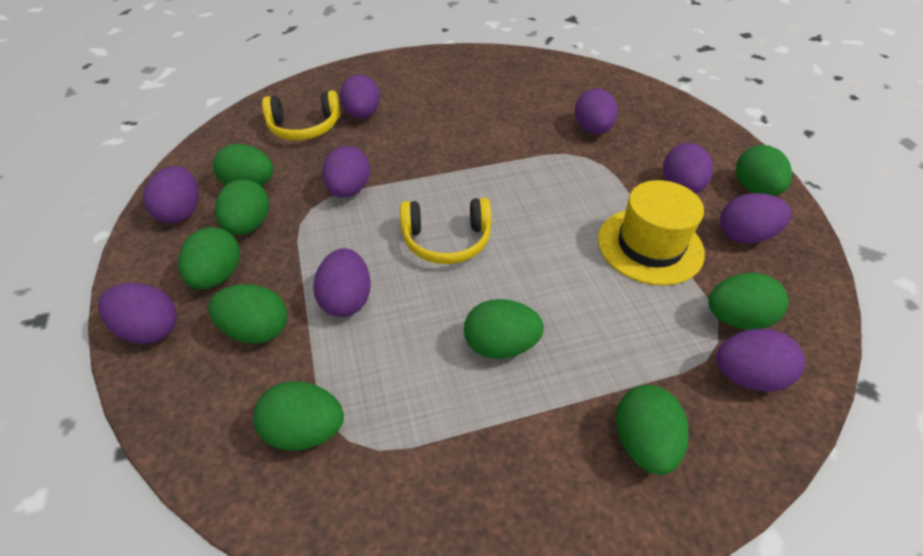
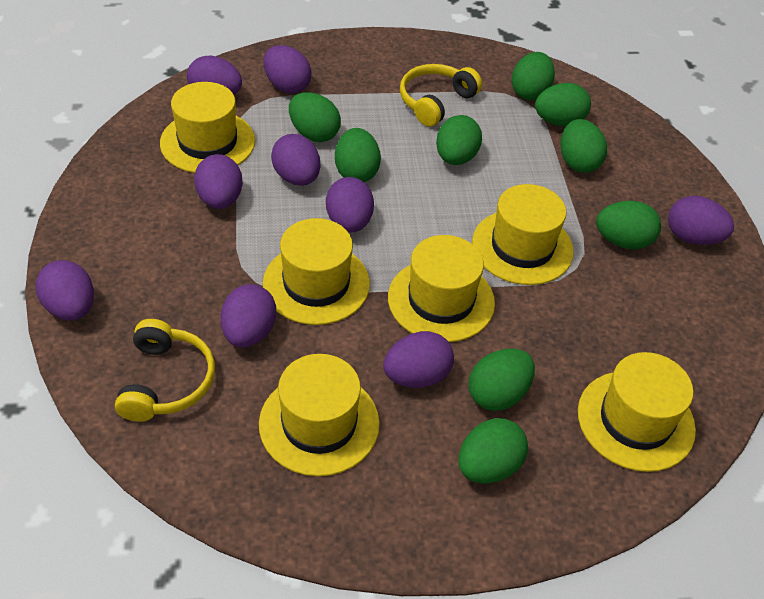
yellow hat: [598,180,705,286] = 1 -> [160,82,255,173] [259,354,380,476] [263,218,370,325] [388,235,495,342] [472,184,574,285] [578,352,696,472] = 6

